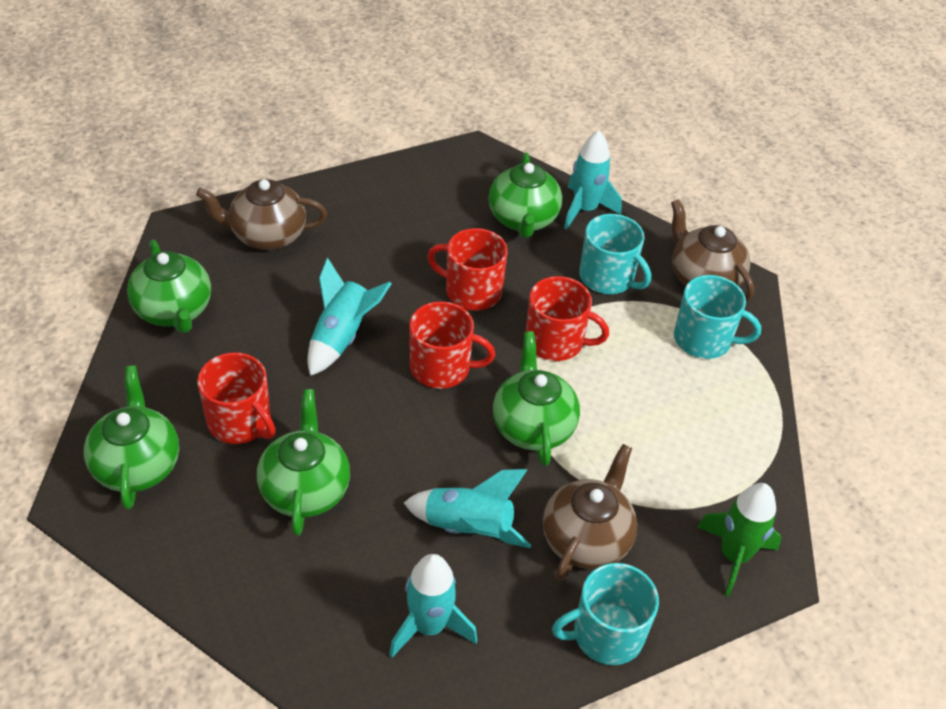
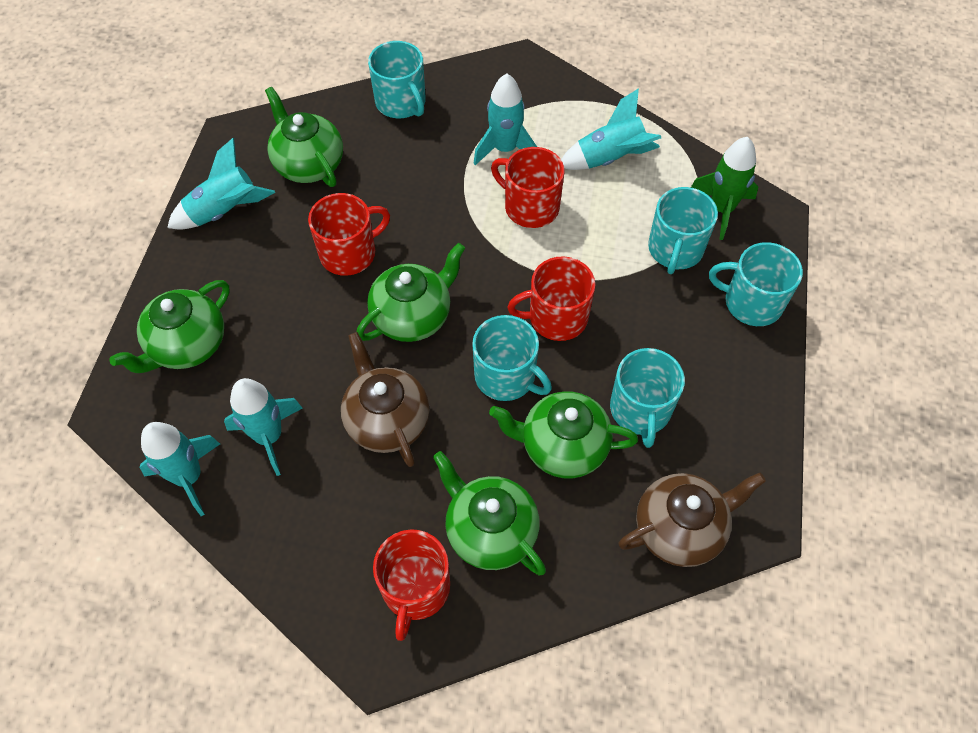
brown teapot: [196,179,327,250] [543,444,637,581] [671,199,754,301] = 3 -> [341,332,429,467] [618,473,766,567] = 2
turquoise mug: [552,563,659,665] [579,214,651,294] [674,275,761,359] = 3 -> [368,41,426,118] [472,315,552,401] [610,348,685,448] [648,187,718,274] [709,242,803,326] = 5
turquoise rocket: [307,258,392,376] [389,554,477,658] [404,469,531,548] [564,130,622,230] = 4 -> [139,422,220,516] [167,138,275,229] [224,378,302,476] [473,74,537,165] [561,88,661,170] = 5

